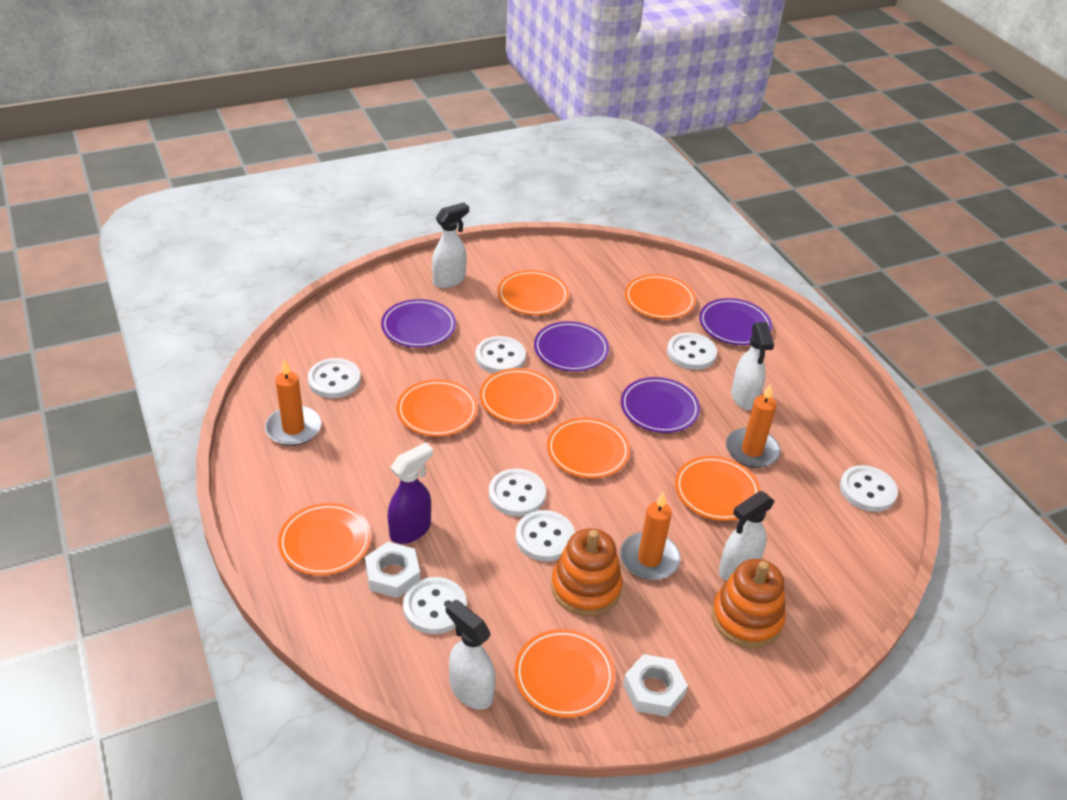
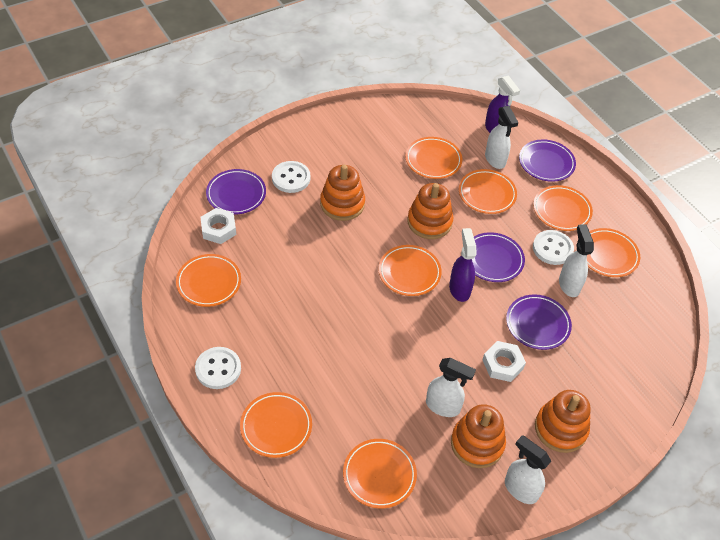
orange candle: [265,360,321,446] [620,491,681,580] [726,384,781,468] = 3 -> none = 0
orange stacking toy: [551,528,623,616] [712,559,786,648] = 2 -> [320,165,365,221] [407,183,453,239] [451,404,506,468] [535,390,591,453] = 4
purple spray bottle: [388,442,433,544] = 1 -> [449,228,476,302] [485,75,520,133] = 2
white button: [308,358,361,398] [403,577,467,634] [475,336,526,373] [489,469,546,517] [515,510,575,561] [667,333,717,370] [840,465,898,512] = 7 -> [195,347,241,389] [272,161,310,193] [533,230,574,265] = 3

